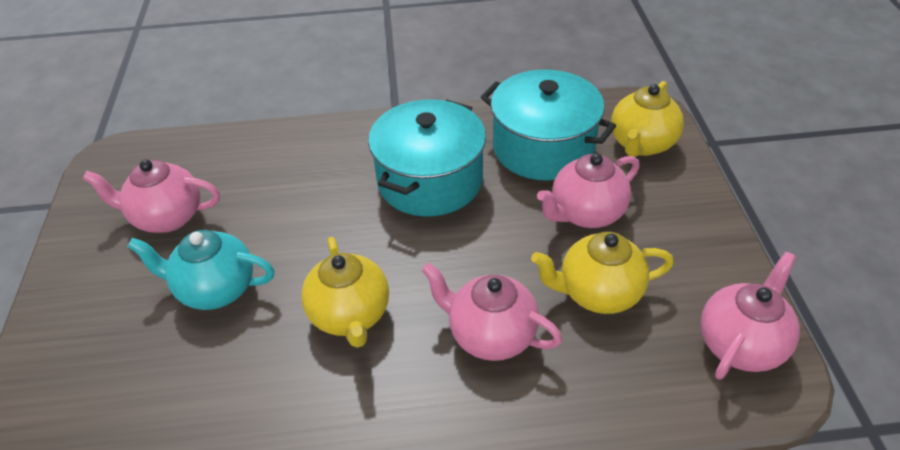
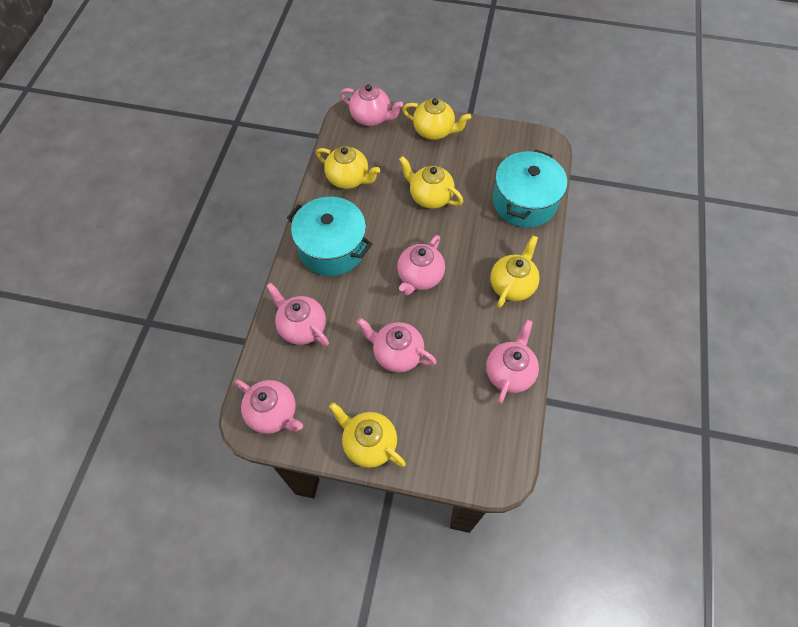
pink teapot: [82,160,220,233] [421,263,562,361] [537,153,640,228] [701,252,800,380] = 4 -> [235,380,303,434] [266,283,329,346] [340,85,403,126] [357,318,437,373] [397,235,445,295] [486,320,539,404] = 6
turquoise teapot: [127,230,274,310] = 1 -> none = 0
yellow teapot: [301,237,389,348] [531,232,674,314] [611,81,684,157] = 3 -> [316,146,380,189] [329,402,406,468] [399,156,463,209] [402,98,471,140] [490,235,540,308] = 5

